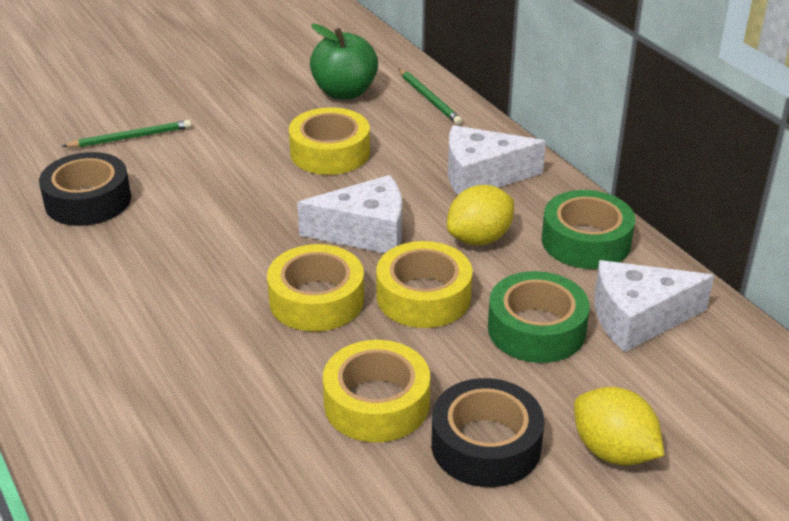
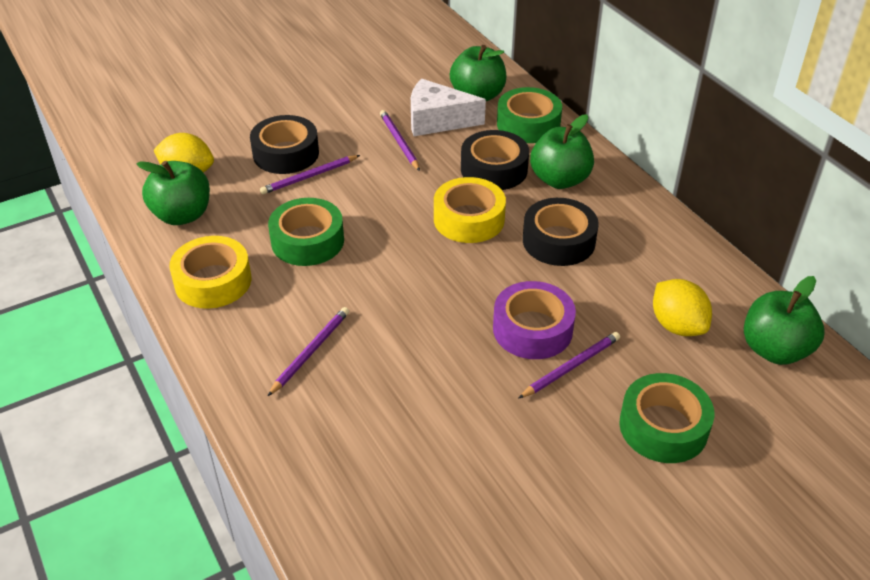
black tape: [39,152,131,226] [431,378,544,487] = 2 -> [250,115,319,174] [461,130,529,190] [523,198,599,266] = 3
green apple: [310,24,378,99] = 1 -> [136,161,210,225] [450,45,507,101] [530,114,594,189] [744,276,824,365] = 4
green pencil: [62,120,192,148] [399,69,462,125] = 2 -> none = 0
green tape: [488,271,590,363] [542,190,635,269] = 2 -> [268,198,344,266] [497,87,562,143] [619,373,714,463] = 3
purple pencil: none = 0 -> [260,155,360,195] [268,307,349,396] [380,110,420,171] [518,332,620,399] = 4
purple tape: none = 0 -> [493,281,576,359] = 1
white cheese: [297,175,402,253] [448,125,546,195] [594,260,714,352] = 3 -> [411,79,486,136] = 1
yellow tape: [267,244,364,332] [289,107,370,175] [323,340,430,442] [376,241,472,328] = 4 -> [169,236,251,309] [434,177,506,243] = 2

